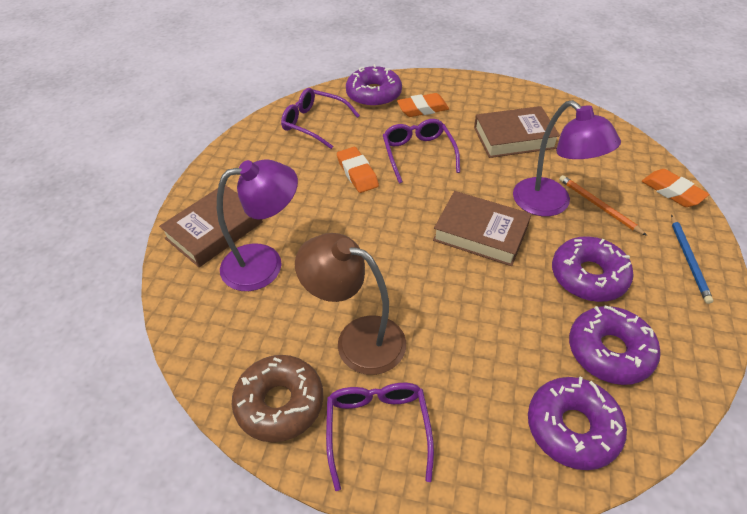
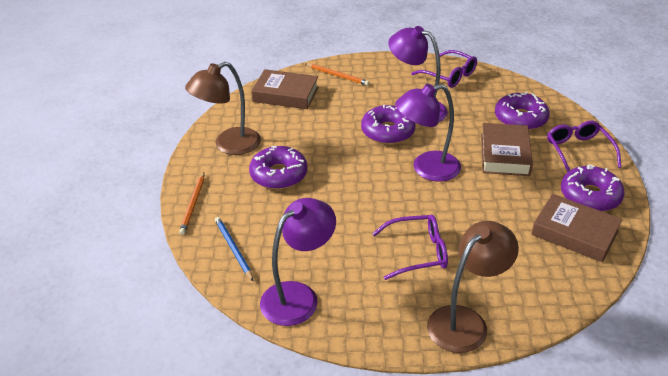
brown donut: [232,355,323,442] = 1 -> none = 0
brown lamp: [295,233,406,375] = 1 -> [185,62,261,155] [427,221,519,353] = 2
orange eraser: [337,147,379,193] [397,93,449,117] [642,169,709,207] = 3 -> none = 0
orange pencil: [559,175,647,236] = 1 -> [179,172,204,235] [306,63,369,86] = 2
purple lamp: [217,159,298,291] [513,100,621,216] = 2 -> [260,198,336,326] [388,26,448,122] [395,84,461,182] = 3

